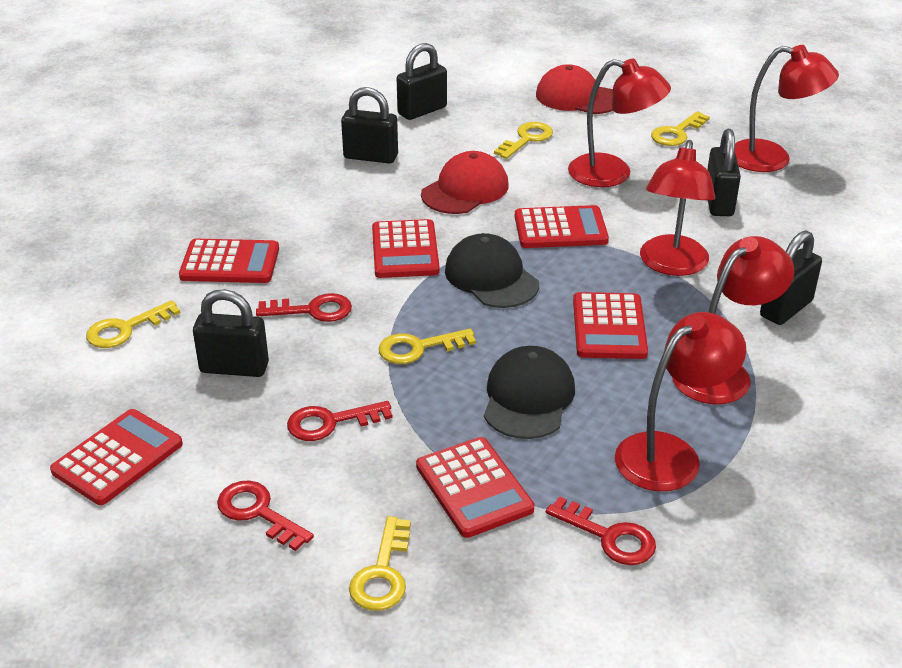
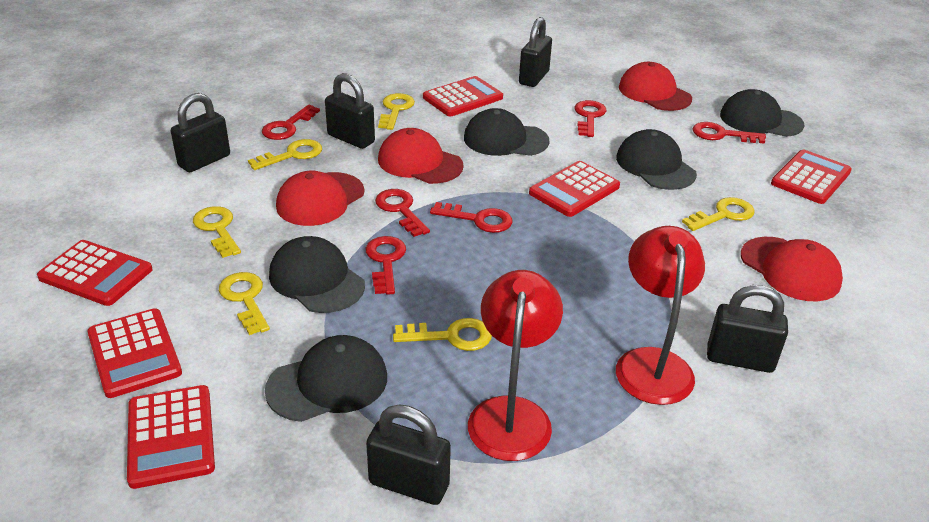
black cap: [445,233,539,308] [484,346,575,439] = 2 -> [265,335,387,422] [269,236,365,313] [464,108,550,156] [616,129,697,190] [720,89,805,137] = 5
red cap: [421,151,509,214] [536,64,613,114] = 2 -> [276,171,365,226] [378,128,464,184] [619,62,692,111] [741,237,843,301] = 4
red key: [217,480,314,551] [256,293,352,322] [287,401,393,441] [546,496,656,565] = 4 -> [262,105,320,140] [365,236,406,295] [375,189,430,237] [430,202,512,233] [575,100,606,137] [692,122,766,144] = 6
red lamp: [568,59,671,187] [615,312,746,491] [640,140,716,276] [672,236,794,404] [735,45,839,172] = 5 -> [468,270,563,461] [616,226,705,405] = 2
yellow key: [86,300,181,348] [349,516,411,611] [378,329,476,364] [494,122,553,159] [651,111,710,146] = 5 -> [193,206,241,258] [219,272,270,335] [248,139,322,170] [378,93,415,130] [393,318,492,351] [682,197,754,231] = 6

